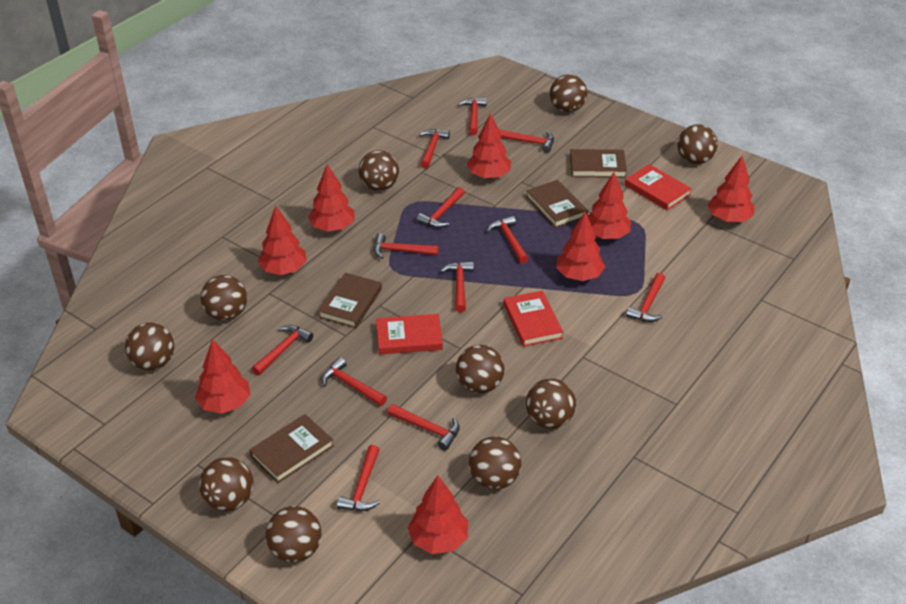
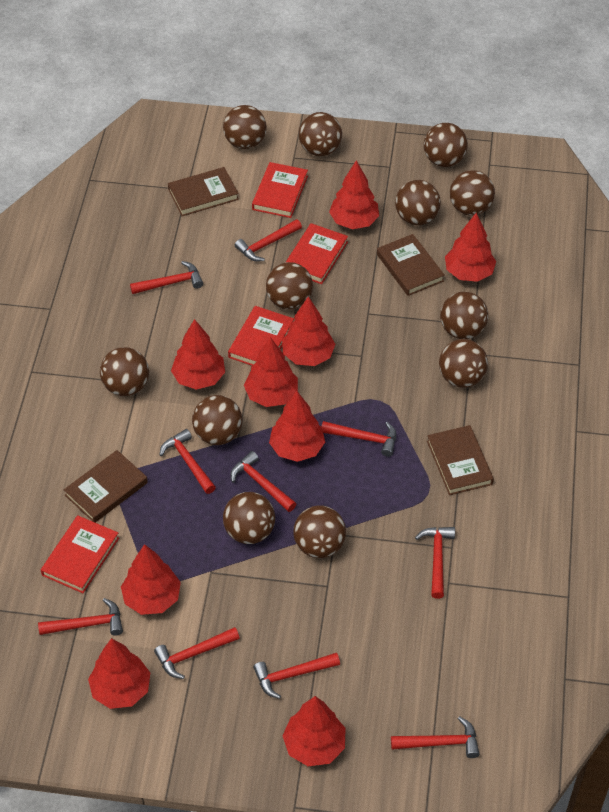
brown ball: [125,323,174,371] [199,457,254,511] [201,275,247,321] [266,506,321,563] [359,150,399,191] [456,345,504,394] [469,436,521,490] [526,378,576,429] [550,74,587,112] [677,124,718,164] = 10 -> [100,347,149,396] [192,395,242,445] [223,105,267,149] [223,492,275,544] [266,262,313,310] [293,505,346,558] [299,112,342,156] [395,180,441,225] [424,123,468,167] [439,339,488,388] [440,292,488,339] [450,170,495,216] = 12
red book: [376,314,443,355] [503,290,563,347] [625,164,692,210] = 3 -> [41,515,119,593] [228,306,294,366] [252,162,308,218] [285,223,348,284] = 4
red hammer: [252,325,313,375] [321,357,387,406] [337,445,380,511] [374,233,439,259] [387,404,460,451] [417,187,465,228] [419,129,450,169] [440,261,474,313] [458,98,487,135] [487,216,529,264] [499,129,554,153] [626,273,665,322] = 12 -> [38,598,123,636] [130,261,203,294] [154,627,240,679] [160,429,216,494] [231,451,296,512] [235,219,302,261] [253,653,340,699] [321,421,396,457] [391,716,480,758] [415,527,455,599] = 10
red tree: [195,339,250,414] [258,206,307,275] [308,164,354,232] [408,476,468,554] [467,113,511,179] [556,211,605,281] [588,172,631,239] [708,156,754,222] = 8 -> [88,638,150,709] [121,544,181,615] [171,319,225,390] [244,337,298,407] [269,391,325,462] [282,296,335,366] [282,696,346,766] [329,160,379,229] [445,213,496,282] = 9

